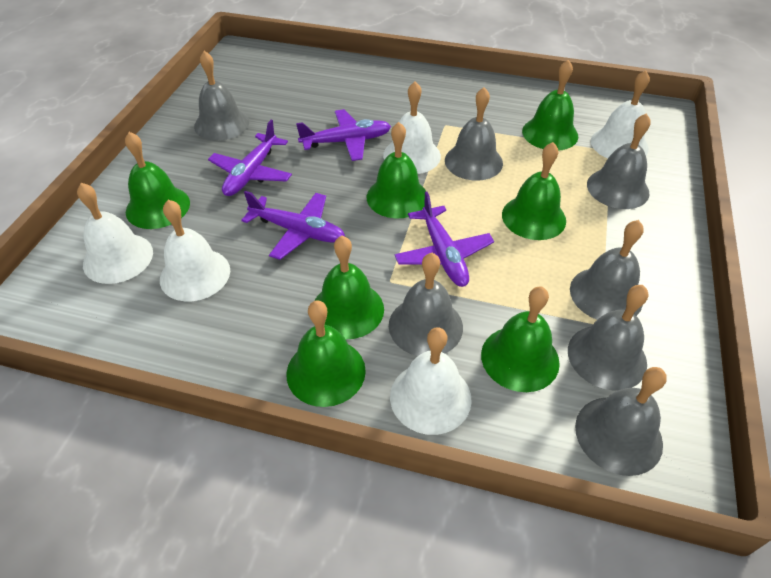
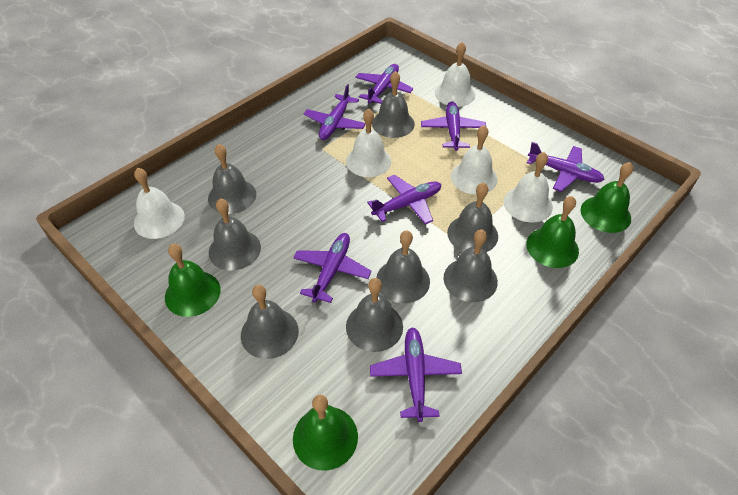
green bell: [125,132,190,229] [286,300,366,407] [314,236,384,339] [367,122,426,218] [481,286,560,392] [502,142,566,240] [522,60,578,151] = 7 -> [165,244,221,317] [293,395,358,471] [526,196,579,268] [581,162,633,233] = 4
grey bell: [194,51,249,141] [389,253,463,356] [445,87,503,181] [568,285,648,391] [570,220,643,320] [575,367,667,476] [587,113,651,209] = 7 -> [208,144,256,214] [209,198,261,271] [241,285,299,359] [346,278,403,352] [372,71,415,138] [376,230,430,303] [444,229,498,302] [447,183,498,252] = 8
purple plane: [208,120,292,196] [241,191,345,260] [296,109,391,161] [395,191,494,287] = 4 -> [293,233,372,303] [304,84,366,140] [355,64,413,104] [367,175,441,225] [370,327,462,422] [421,101,486,151] [527,142,605,192] = 7

